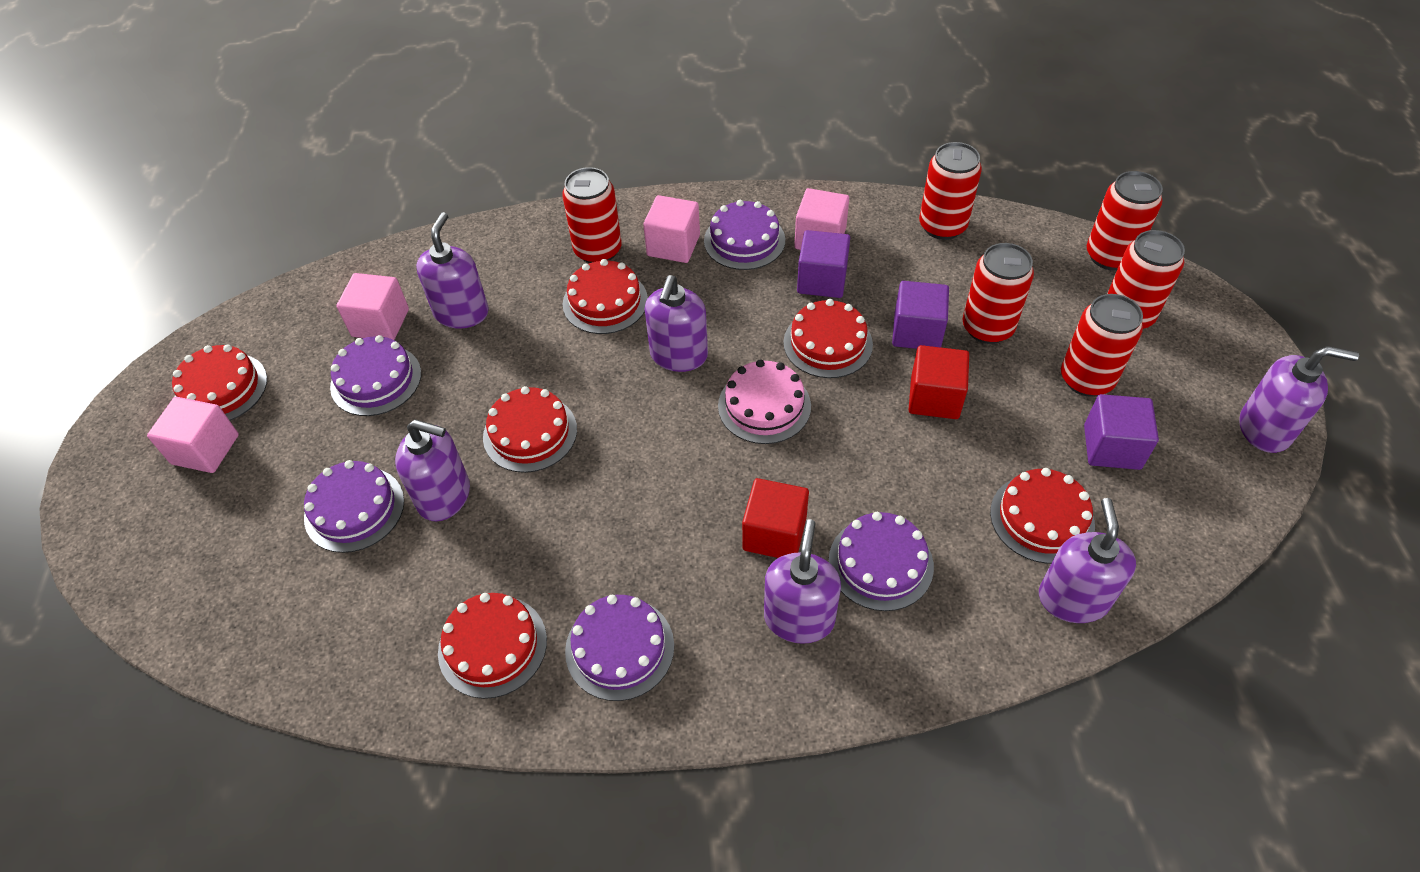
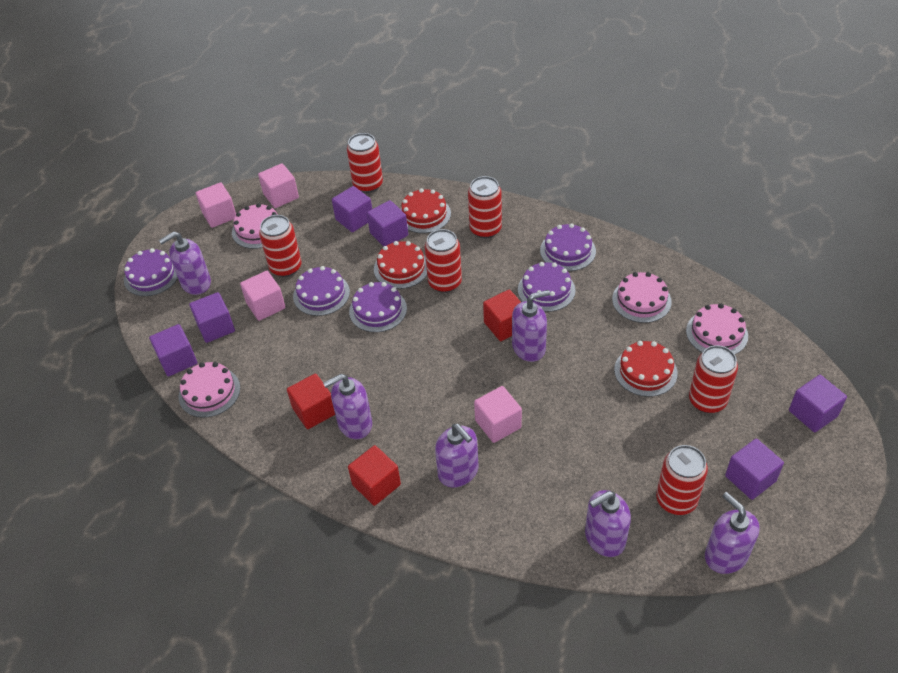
pink cake: [718,360,811,444] = 1 -> [179,362,240,418] [232,203,278,249] [612,272,672,323] [686,304,748,354] = 4
purple cube: [797,230,850,298] [892,281,949,349] [1084,394,1159,470] = 3 -> [149,324,197,376] [189,292,235,343] [332,186,372,232] [367,200,408,246] [725,439,784,500] [789,375,847,432] = 6
red cake: [172,344,267,421] [438,593,547,699] [483,386,577,473] [563,259,648,334] [783,299,873,378] [990,468,1095,564] = 6 -> [374,241,427,289] [400,188,451,233] [614,341,678,397] = 3
red cube: [742,478,809,558] [908,345,969,419] = 2 -> [287,374,335,429] [348,445,401,506] [483,290,521,341] = 3

